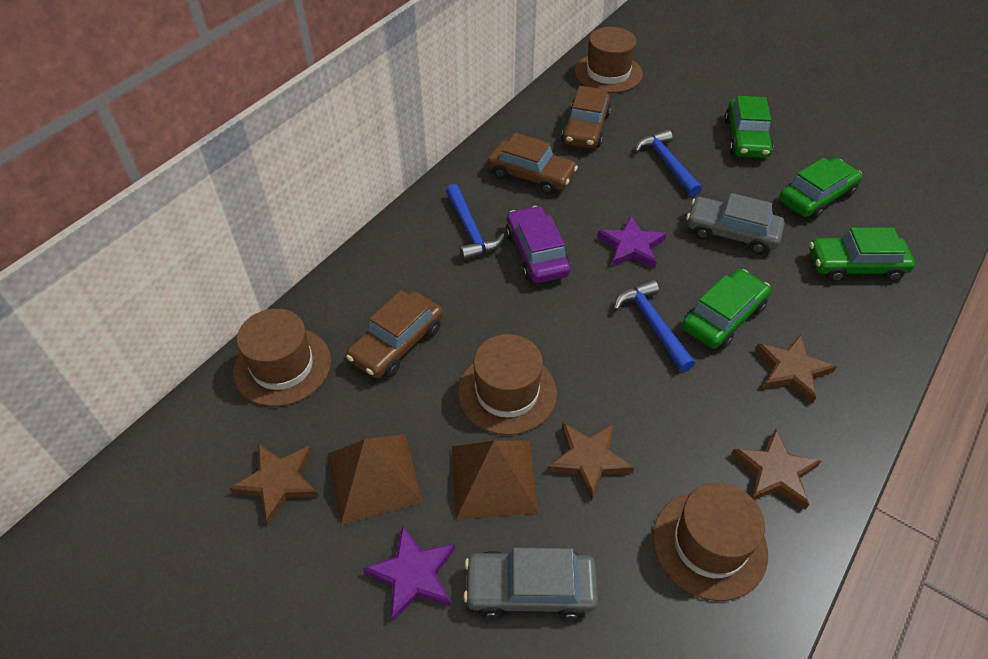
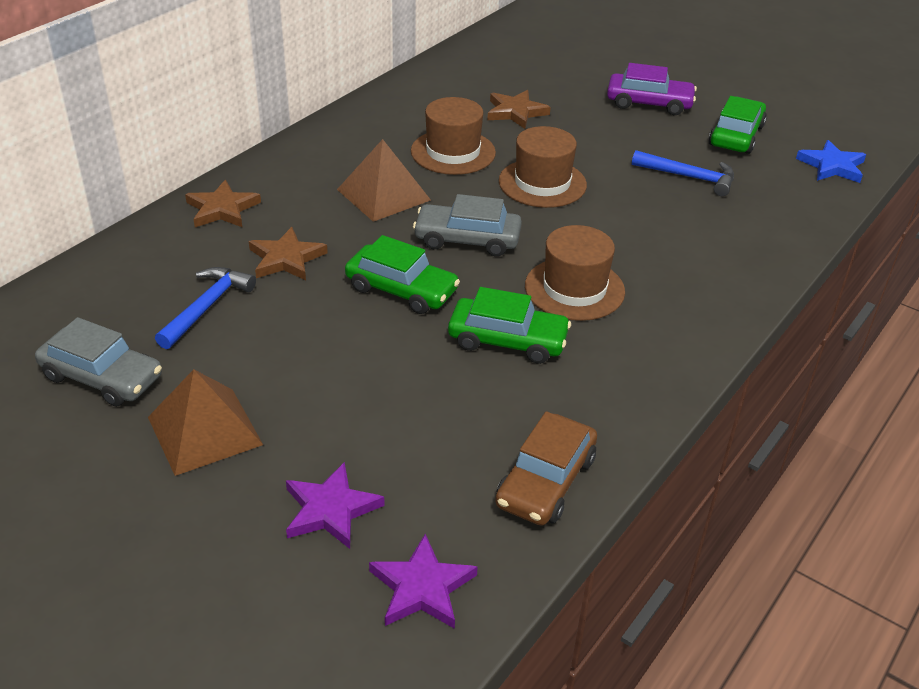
blue hammer: [446,184,505,261] [614,279,695,372] [635,129,702,197] = 3 -> [155,267,256,349] [632,150,734,196] = 2
blue star: none = 0 -> [796,140,866,183] = 1
brown car: [346,290,443,378] [488,133,578,195] [561,86,611,149] = 3 -> [495,411,597,526] = 1
brown hat: [233,309,331,407] [458,334,557,435] [574,27,643,93] [653,483,768,601] = 4 -> [411,97,496,175] [499,126,587,208] [525,225,625,321] = 3
brown star: [230,443,319,525] [547,423,634,501] [731,428,821,510] [755,334,837,404] = 4 -> [185,180,261,227] [249,227,328,280] [487,90,551,129] = 3
green car: [682,269,771,349] [725,96,773,158] [779,158,863,220] [810,227,915,282] = 4 -> [345,235,460,314] [448,287,571,364] [708,96,767,154] = 3

